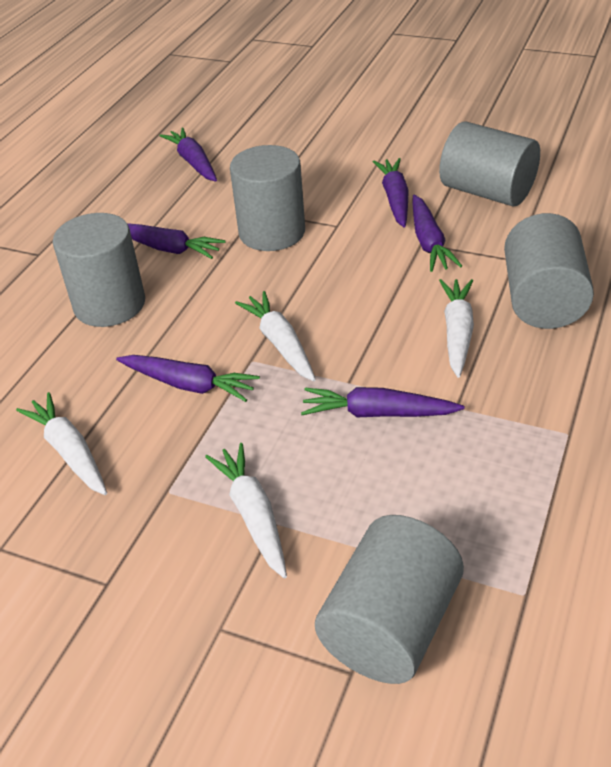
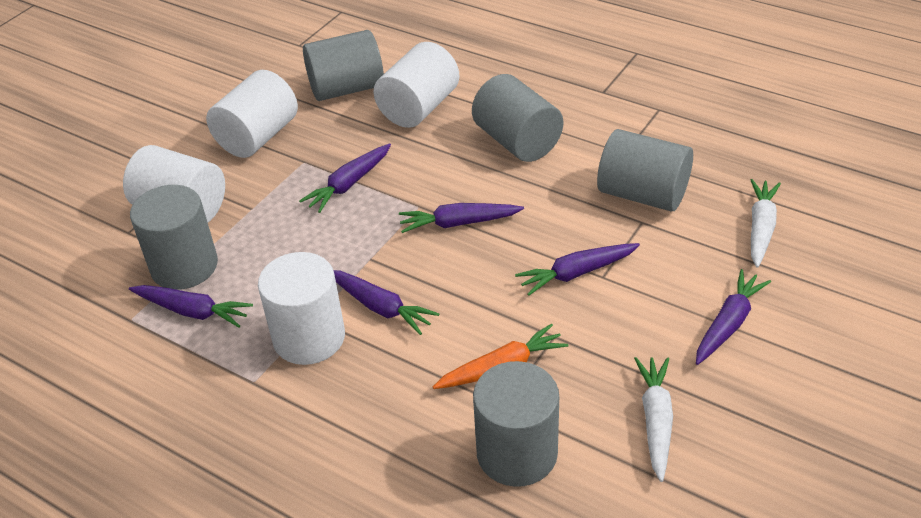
orange carrot: none = 0 -> [433,323,568,389] = 1
white carrot: [16,392,107,495] [205,443,287,578] [235,291,316,381] [439,279,474,378] = 4 -> [634,357,673,482] [751,179,781,268] = 2
white cylinder: none = 0 -> [123,145,225,222] [206,70,298,158] [258,252,345,365] [374,42,460,128] = 4

